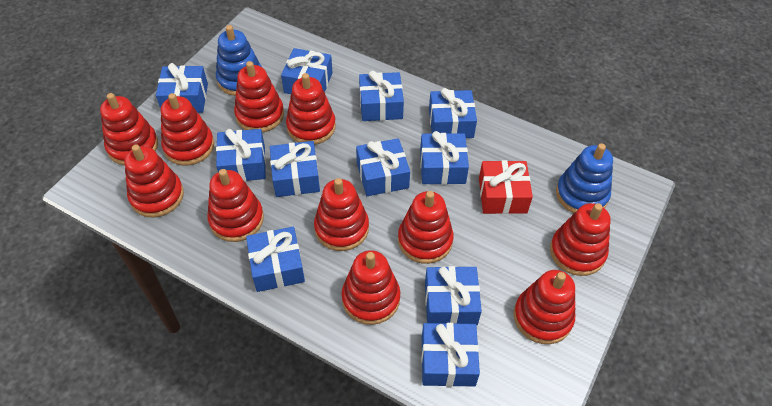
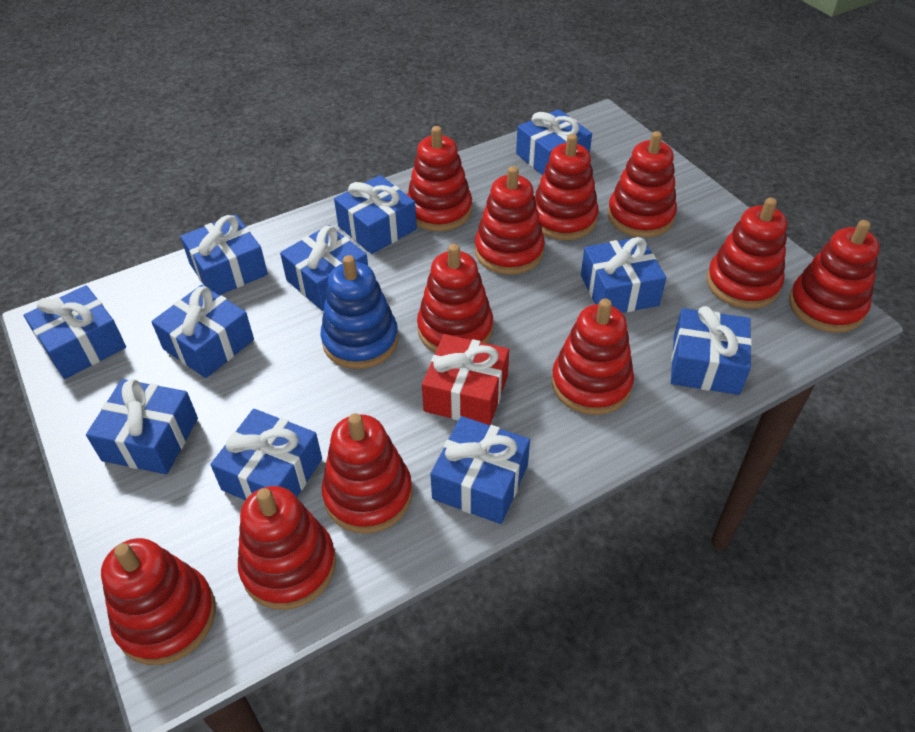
blue stacking toy: [216,25,262,96] [556,143,613,213] = 2 -> [321,255,399,369] = 1

